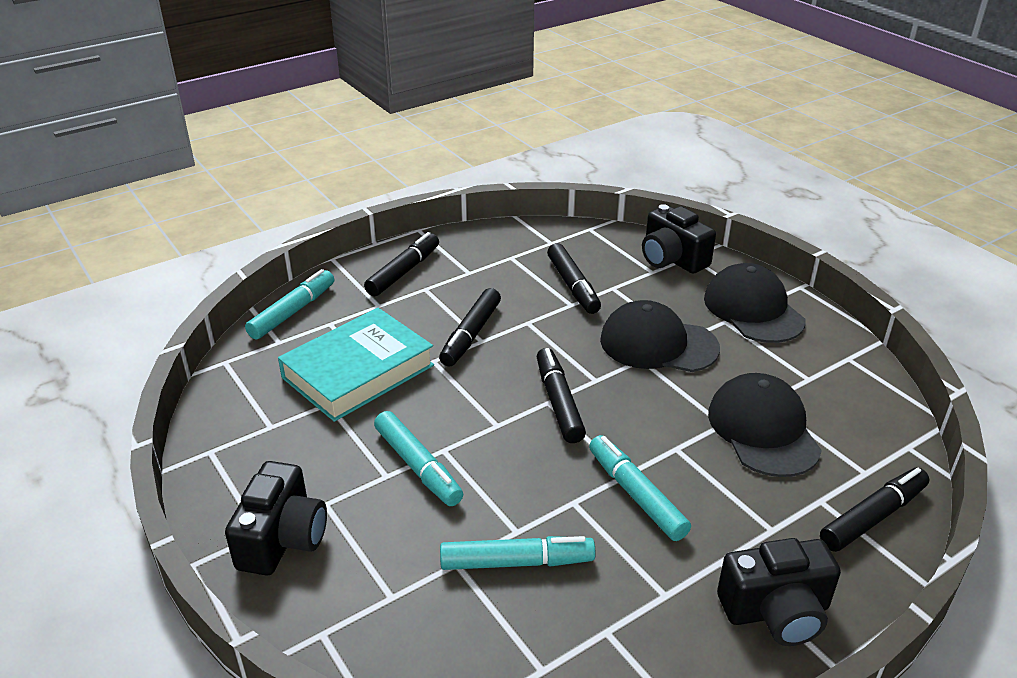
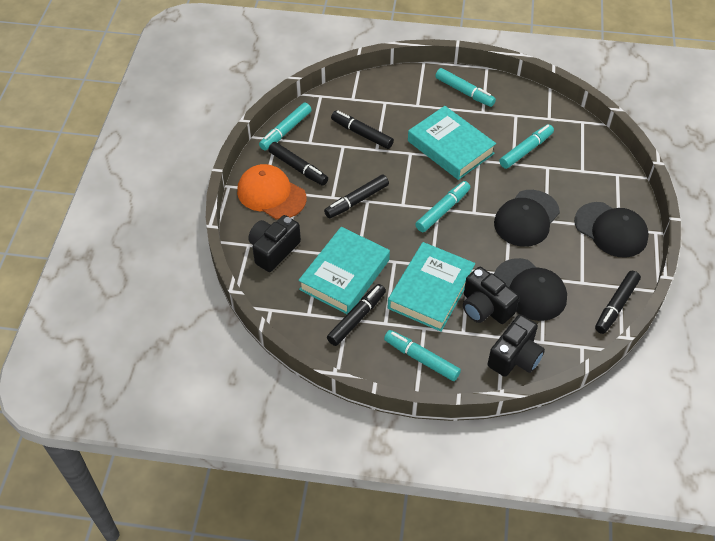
orange cap: none = 0 -> [237,164,307,219] = 1
turquoise book: [278,308,434,422] = 1 -> [298,227,390,314] [388,242,475,332] [408,106,496,180] = 3
turquoise marker: [245,269,334,340] [374,411,463,506] [440,536,596,570] [589,435,691,541] = 4 -> [259,102,312,151] [384,330,461,381] [415,181,470,232] [435,68,496,107] [499,124,554,169] = 5

